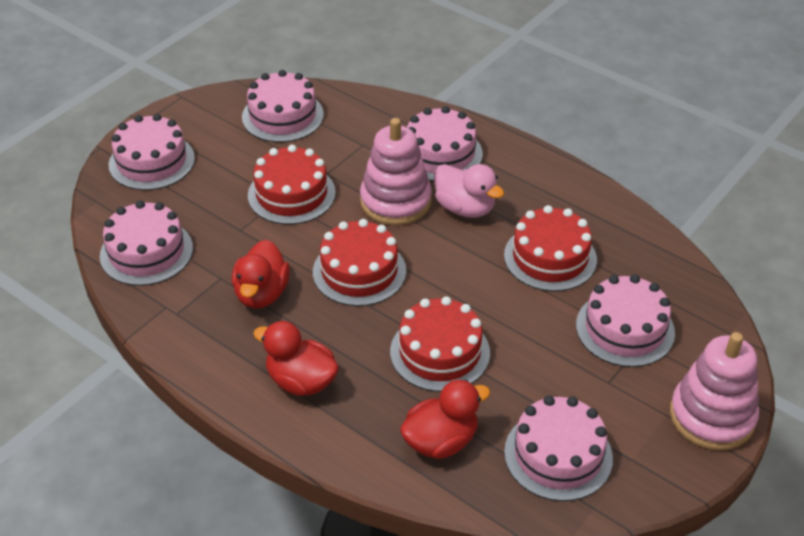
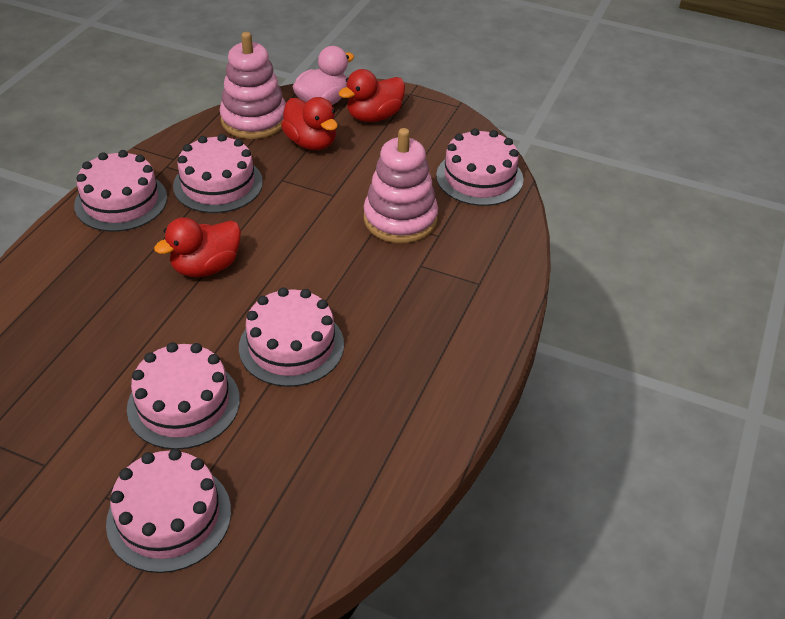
red cake: [248,145,336,225] [313,219,406,306] [390,296,490,392] [504,205,597,291] = 4 -> none = 0

